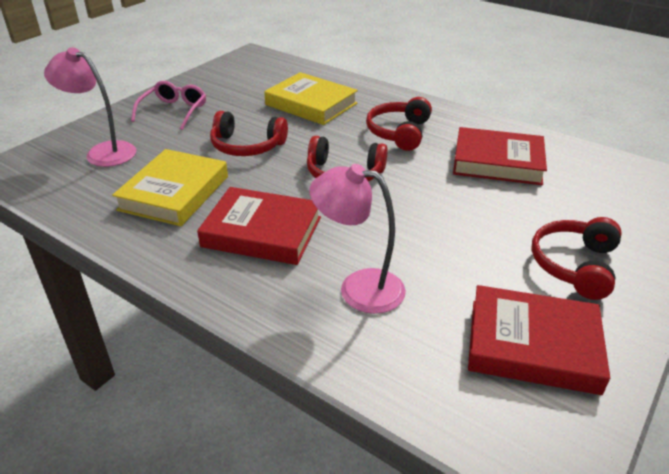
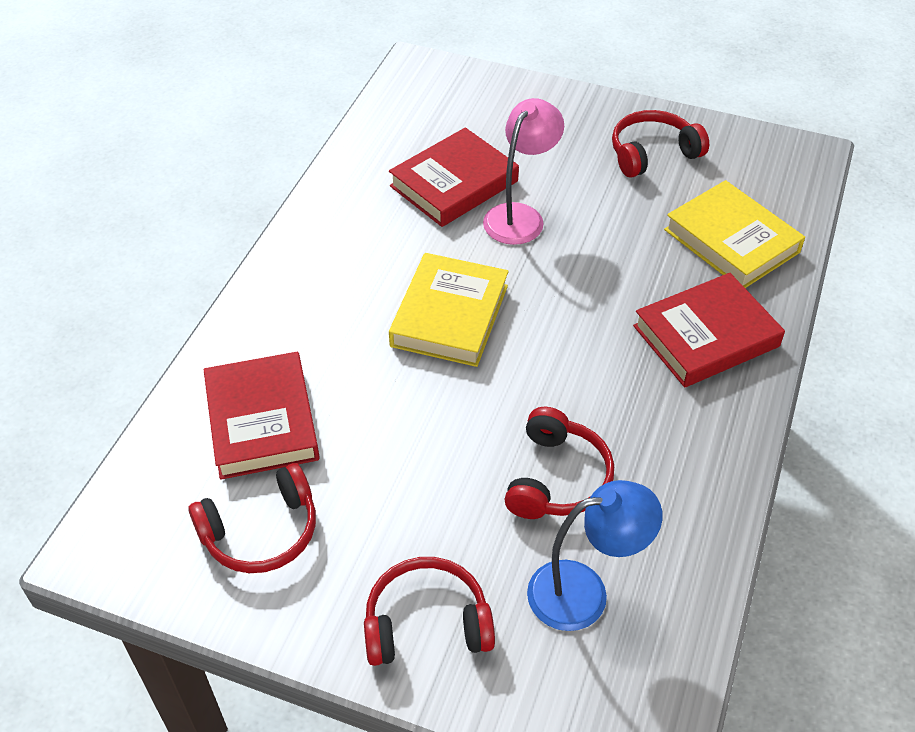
blue lamp: none = 0 -> [527,480,663,631] = 1
pink glasses: [131,81,206,130] = 1 -> none = 0
pink lamp: [44,47,136,167] [309,164,406,314] = 2 -> [483,98,564,245] = 1

